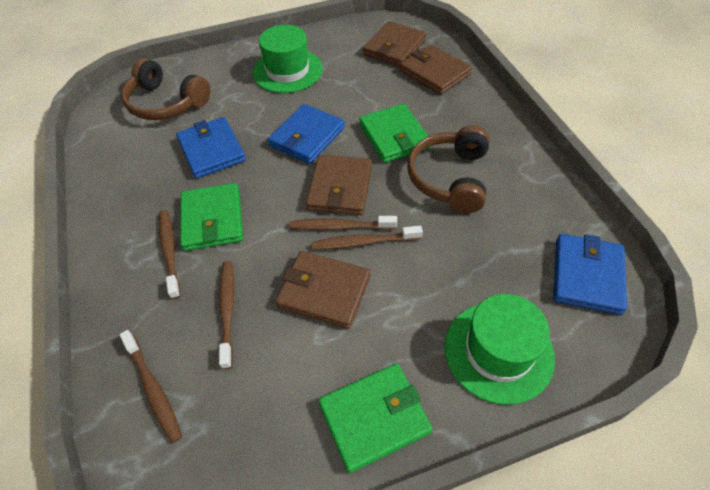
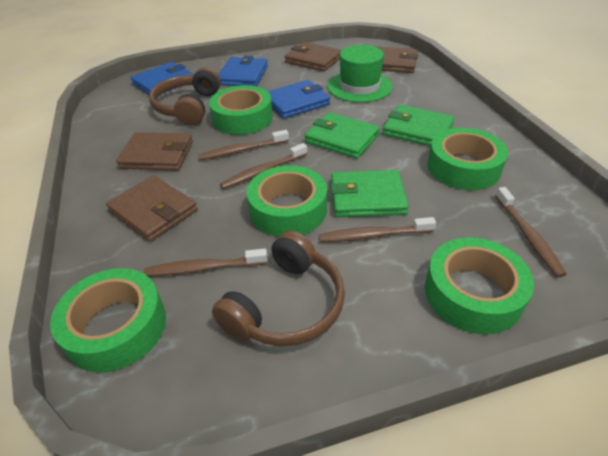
green hat: [253,25,323,93] [444,294,555,405] = 2 -> [327,45,393,103] = 1
green tape: none = 0 -> [50,268,166,373] [209,85,273,135] [247,165,327,237] [425,237,534,334] [428,128,508,190] = 5

